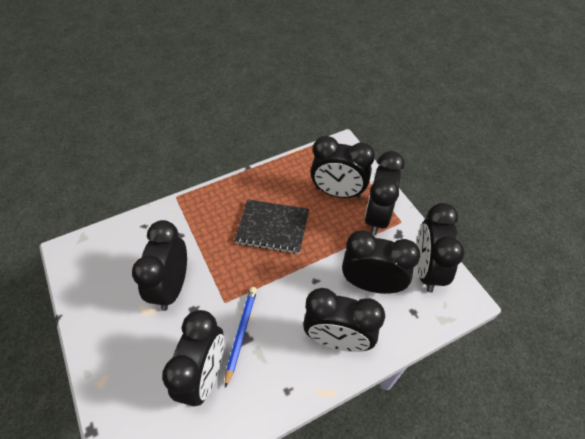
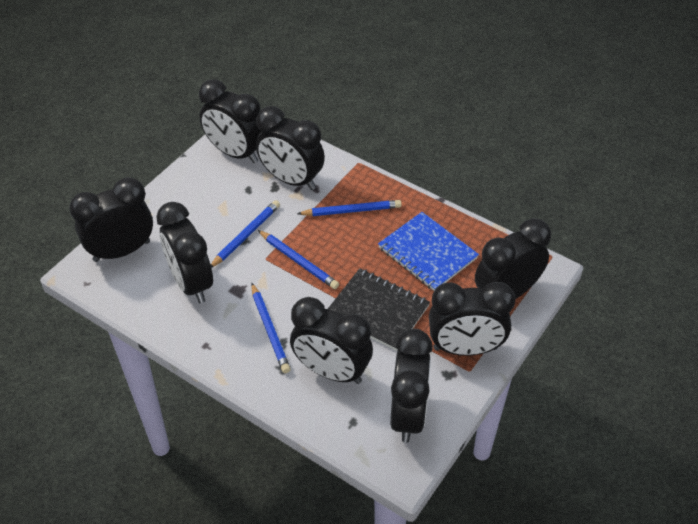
black clock: [132,220,187,311] [162,310,224,406] [303,288,385,352] [311,136,375,198] [342,230,420,294] [364,151,405,235] [416,203,465,293] = 7 -> [69,177,153,262] [156,202,213,303] [199,79,262,163] [256,106,325,190] [290,297,373,384] [390,329,433,443] [429,282,515,356] [475,218,551,299] = 8
blue notebook: none = 0 -> [378,212,479,291] = 1
blue pencil: [225,287,257,388] = 1 -> [211,200,280,268] [251,283,291,373] [258,230,339,289] [297,200,402,216] = 4

